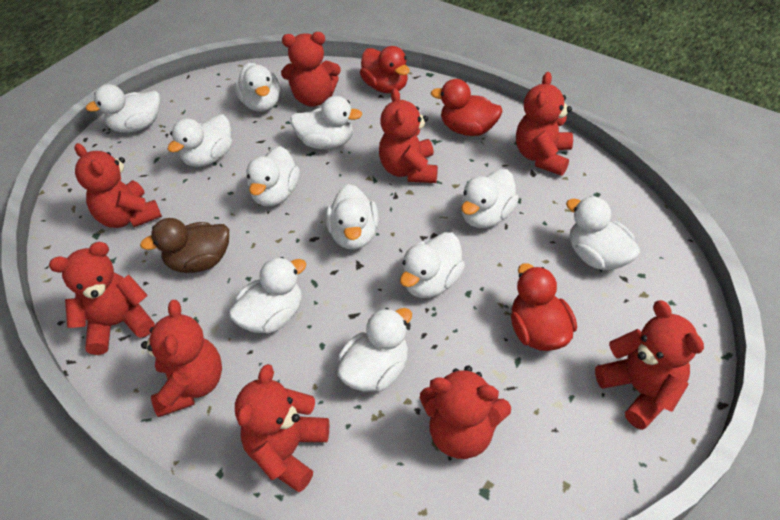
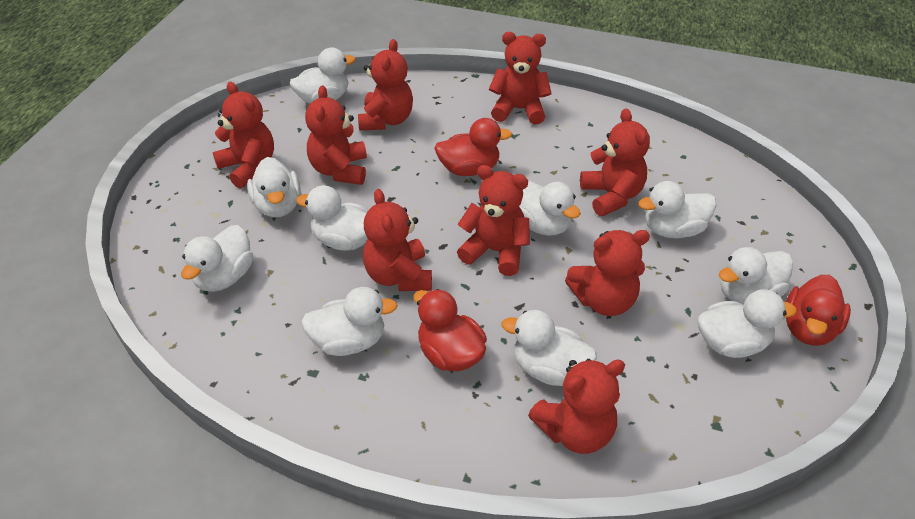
brown duck: [140,218,229,273] = 1 -> none = 0
white duck: [86,84,160,133] [167,114,232,167] [229,257,306,333] [235,63,280,112] [246,146,300,206] [290,96,362,149] [326,184,379,249] [337,308,412,392] [400,232,465,298] [461,169,519,228] [566,196,640,270] = 11 -> [181,225,253,292] [247,157,301,218] [290,48,356,104] [296,185,368,251] [301,287,398,356] [502,310,597,386] [519,179,581,236] [638,181,716,239] [697,289,797,358] [719,247,793,305] = 10

